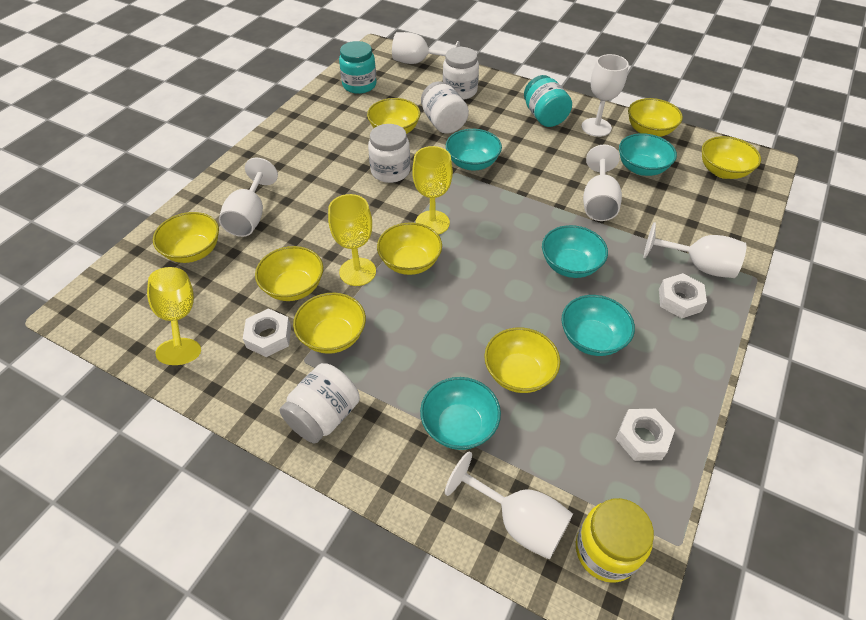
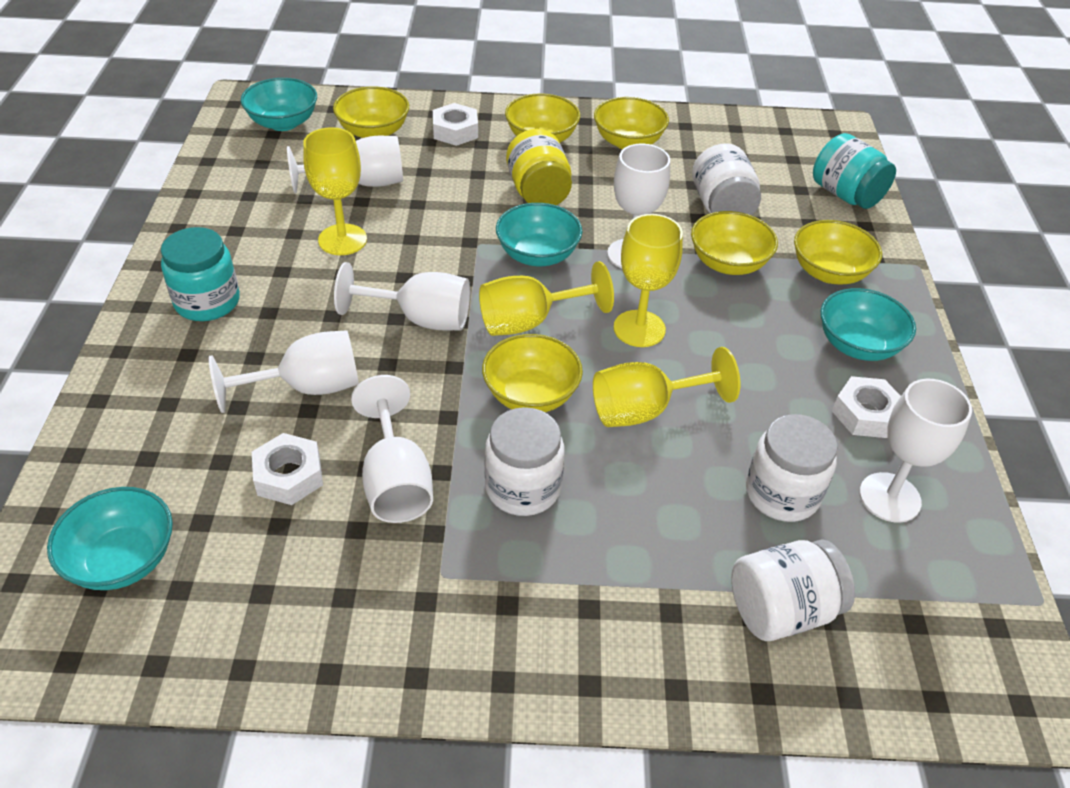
turquoise bowl: [420,377,501,450] [446,129,502,171] [542,225,608,278] [561,295,635,356] [619,133,677,176] = 5 -> [47,487,173,590] [241,78,317,131] [496,203,582,266] [821,288,916,361] = 4
yellow bowl: [153,212,219,263] [255,246,323,301] [293,293,366,354] [367,98,420,134] [377,222,442,275] [484,327,560,393] [628,98,683,137] [702,136,761,179] = 8 -> [333,86,409,138] [482,334,583,412] [505,93,580,143] [594,97,669,149] [691,211,778,275] [794,220,882,285] = 6
yellow goblet: [147,267,201,365] [328,194,376,286] [412,146,453,235] = 3 -> [303,127,367,255] [479,261,614,336] [593,347,740,427] [614,214,683,347] = 4

